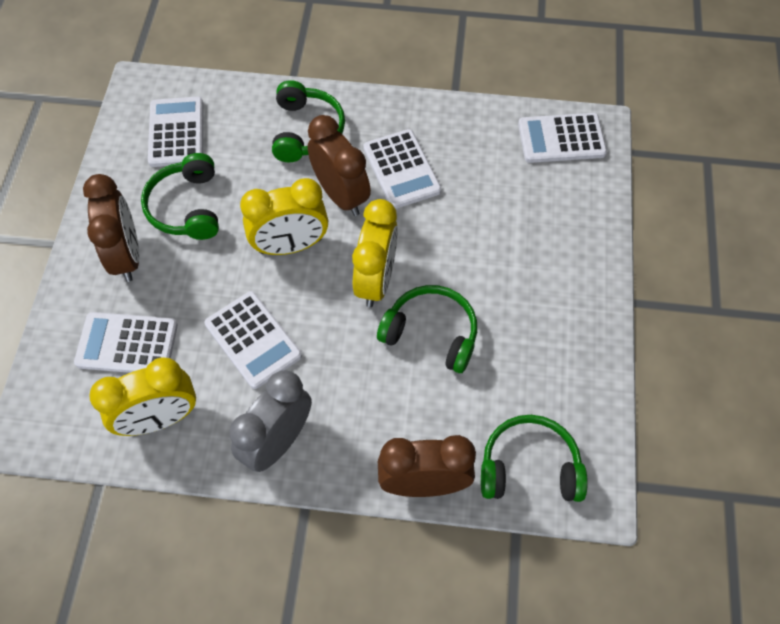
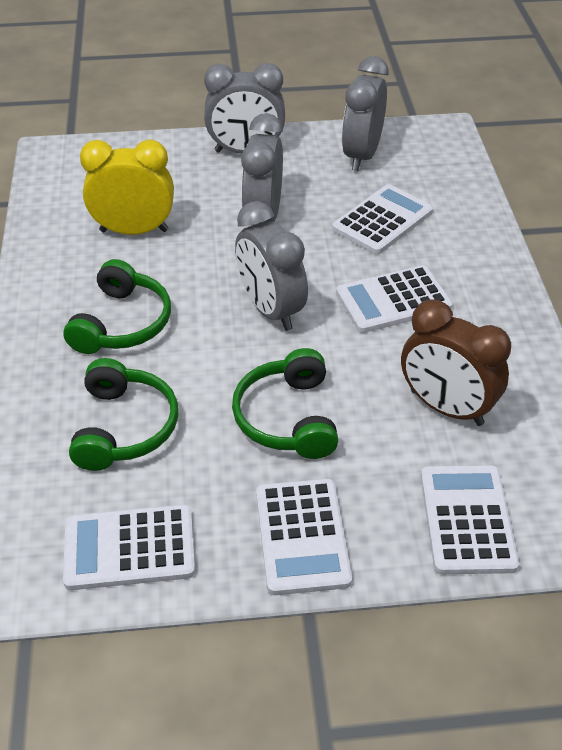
brown clock: [83,174,139,282] [307,115,371,216] [378,435,476,497] = 3 -> [401,300,511,426] = 1
green headphones: [141,153,219,240] [272,80,345,162] [377,285,477,373] [481,415,588,502] = 4 -> [63,259,171,354] [69,358,178,471] [232,348,338,459] = 3
grey clock: [229,370,312,472] = 1 -> [204,63,285,153] [235,201,308,331] [241,113,283,224] [342,56,389,171] = 4
yellow clock: [89,357,196,436] [240,178,328,255] [352,199,398,307] = 3 -> [80,139,174,235] = 1

